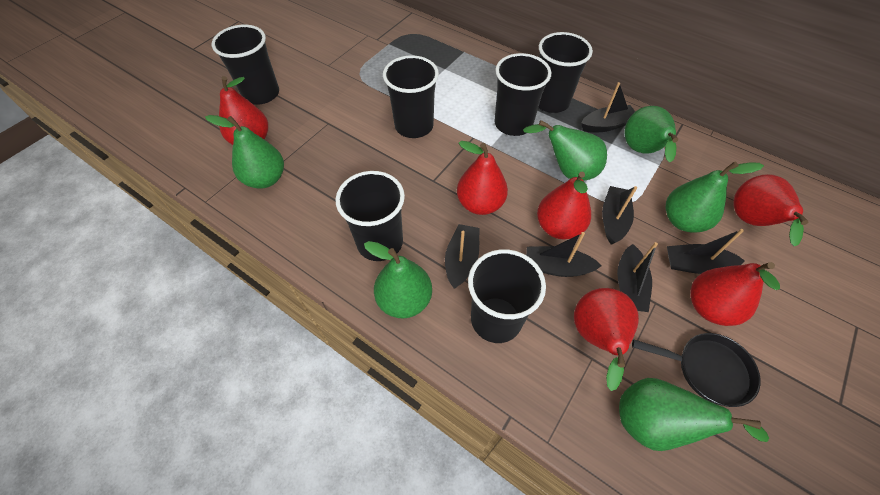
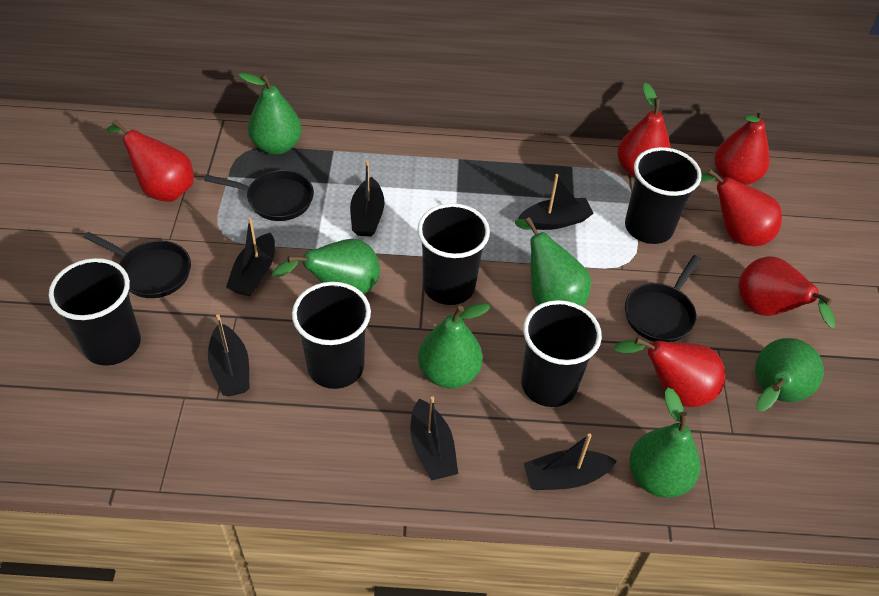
black cup: [212,25,279,105] [335,171,405,261] [383,55,439,138] [468,249,546,343] [494,53,551,136] [538,32,593,113] = 6 -> [49,258,141,366] [292,282,371,389] [417,203,490,305] [521,300,602,407] [625,147,701,244] = 5
black pan: [632,333,761,407] = 1 -> [84,232,191,298] [204,170,314,221] [625,255,701,342] = 3

